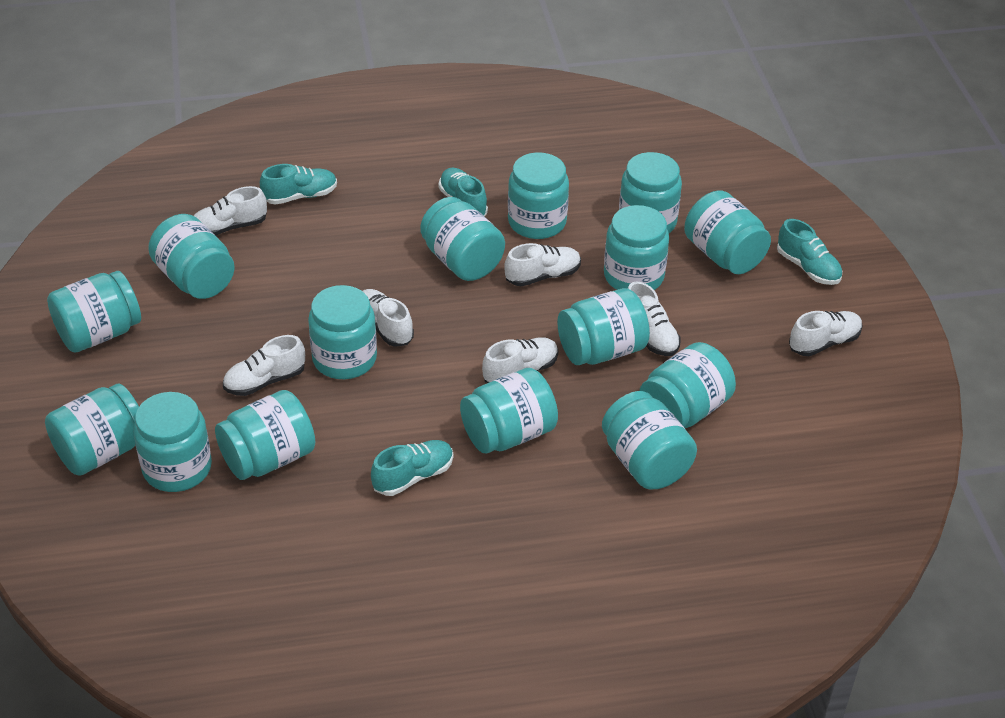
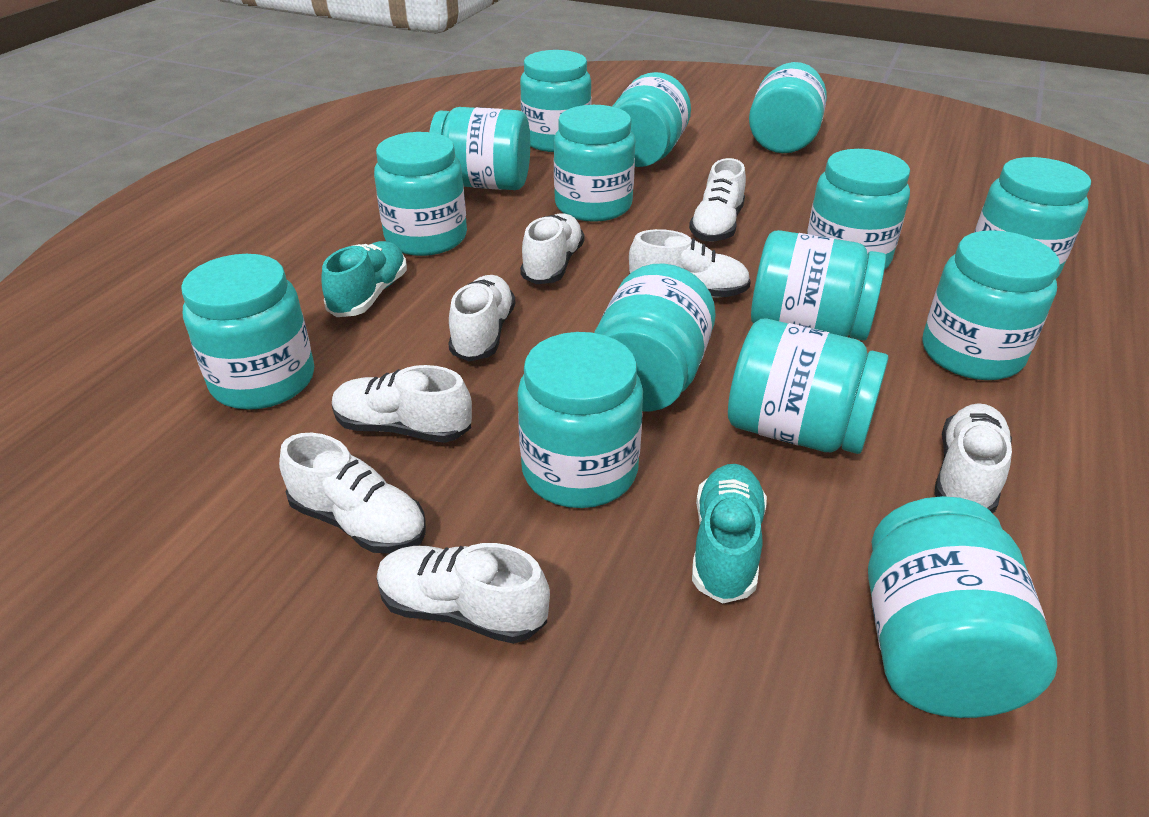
turquoise shoe: [260,164,337,205] [371,440,453,496] [438,168,488,216] [777,219,842,285] = 4 -> [321,241,407,317] [692,464,767,604] = 2
white shoe: [194,186,267,235] [223,335,305,396] [363,289,414,347] [482,337,558,383] [504,243,581,286] [628,282,681,356] [789,311,863,356] = 7 -> [279,433,426,553] [332,365,472,443] [377,543,550,644] [448,275,515,361] [520,213,584,284] [629,229,751,298] [689,158,746,242] [934,403,1012,513] = 8

